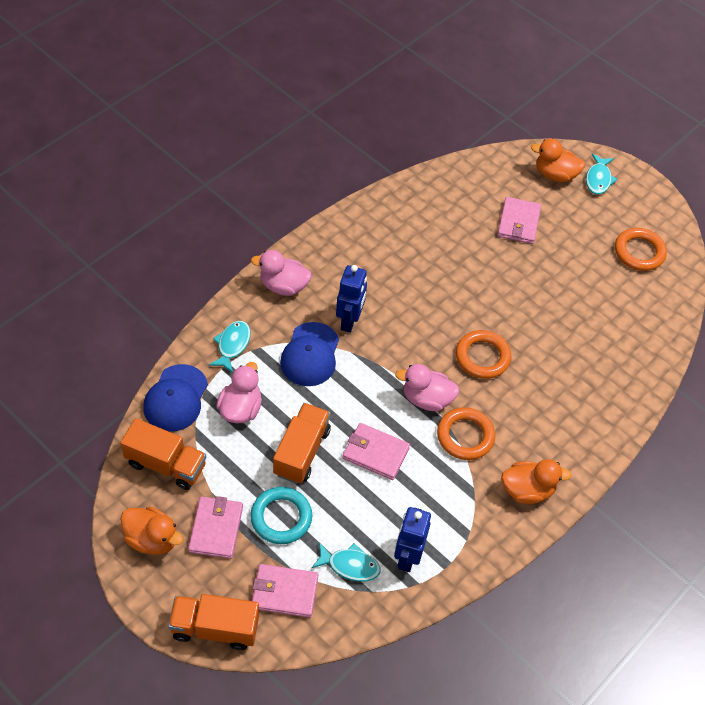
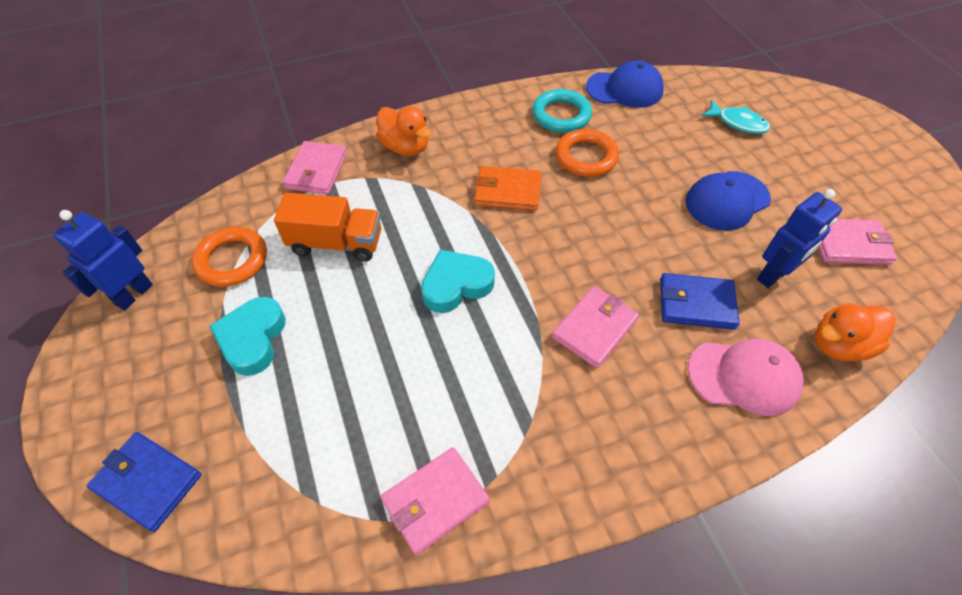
blue wallet: none = 0 -> [87,432,202,532] [660,273,740,330] = 2
orange duck: [120,507,183,555] [501,459,572,504] [531,139,586,182] = 3 -> [377,106,431,156] [815,303,896,361] = 2
orange ring: [437,407,495,460] [456,330,511,379] [615,228,667,271] = 3 -> [192,227,267,287] [556,129,619,177] = 2
orange truck: [120,418,206,490] [168,594,259,650] [273,403,331,484] = 3 -> [274,193,381,261] = 1
orange wallet: none = 0 -> [474,166,542,211] = 1
pink cap: none = 0 -> [688,339,804,416] = 1
pink duck: [216,362,262,423] [251,250,312,296] [395,364,460,411] = 3 -> none = 0
turquoise fish: [209,321,251,373] [311,542,380,582] [586,153,618,194] = 3 -> [702,100,770,134] = 1
turquoise heart: none = 0 -> [209,297,286,376] [421,250,495,313] = 2

